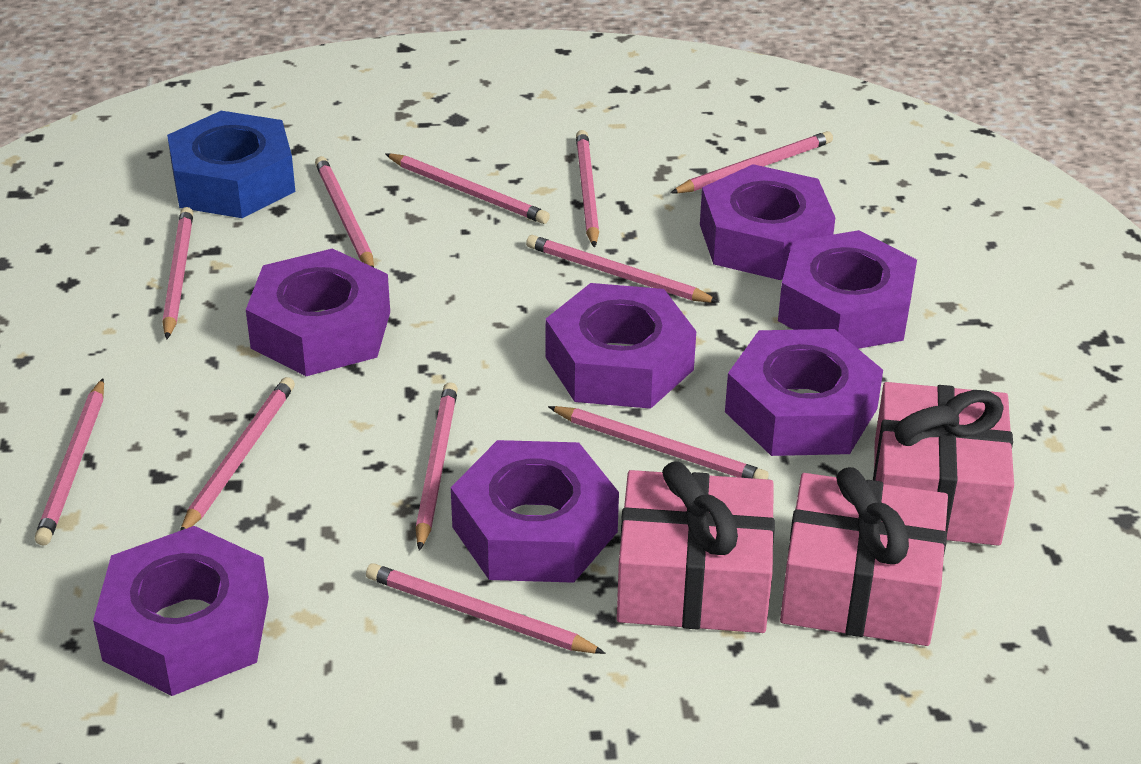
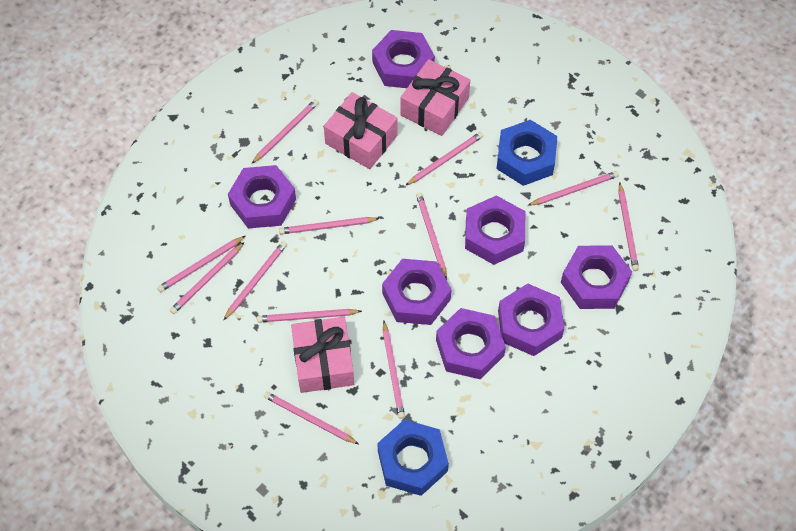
blue nut: [167,111,295,218] = 1 -> [377,419,449,496] [497,120,557,186] = 2
pink pencil: [35,378,104,546] [162,207,193,340] [180,377,295,531] [315,156,374,267] [366,563,606,654] [385,154,550,224] [416,382,458,551] [526,235,719,303] [548,406,768,479] [576,130,599,248] [670,131,833,194] = 11 -> [157,236,245,292] [170,242,244,314] [224,241,287,320] [251,99,319,164] [257,309,362,322] [264,392,359,444] [279,217,380,234] [383,321,405,419] [405,132,484,186] [416,192,447,280] [527,171,619,206] [618,182,639,271] = 12

